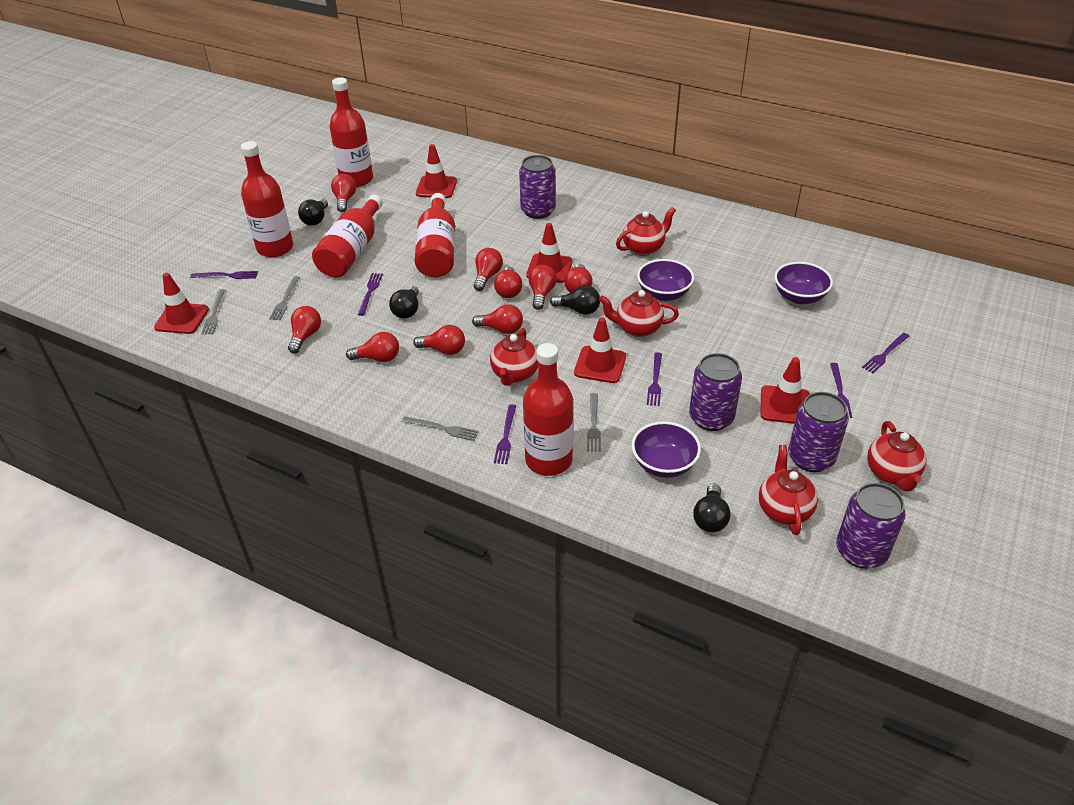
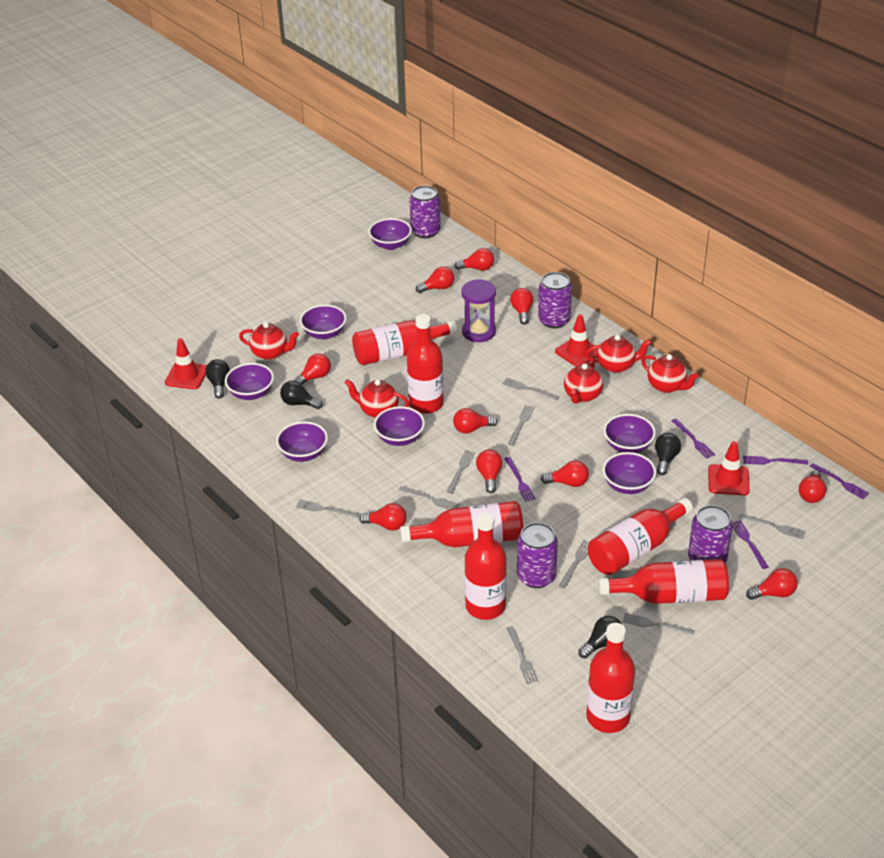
grey fork: [201,289,225,335] [269,276,300,320] [402,416,479,441] [587,393,601,452] = 4 -> [296,499,359,518] [398,486,460,510] [447,450,475,494] [502,378,559,400] [506,626,539,684] [508,405,535,446] [559,540,589,589] [623,613,695,636] [739,514,806,539] = 9
purple bowl: [631,421,701,478] [637,259,694,301] [774,262,833,304] = 3 -> [225,363,274,400] [276,422,328,462] [300,305,347,339] [368,218,412,250] [374,406,425,446] [603,452,656,494] [604,414,656,453] = 7
purple fork: [190,271,258,279] [358,273,383,316] [494,404,516,464] [647,352,662,406] [830,363,852,418] [862,333,909,373] = 6 -> [505,457,536,502] [672,419,715,459] [733,520,768,569] [743,456,808,465] [809,463,869,499] = 5
purple hourglass: none = 0 -> [461,279,496,342] = 1
red bottle: [241,141,293,257] [312,195,383,278] [330,78,373,187] [415,193,455,277] [523,343,573,476] = 5 -> [352,320,457,365] [400,501,523,548] [407,314,444,414] [465,513,507,620] [586,623,635,733] [588,498,693,575] [598,559,729,604] = 7
red light bulb: [288,306,321,353] [331,174,356,212] [346,332,399,362] [413,325,465,355] [472,304,523,334] [474,248,503,291] [494,266,522,298] [529,265,557,310] [564,264,592,293] = 9 -> [293,353,331,385] [359,503,407,531] [416,266,454,293] [453,408,498,434] [454,248,494,271] [476,450,502,493] [510,288,533,325] [541,460,589,487] [746,568,798,600] [799,470,827,503] = 10
red traffic cone: [154,273,209,334] [416,144,457,198] [526,223,572,283] [574,317,626,383] [760,357,810,424] = 5 -> [165,338,207,389] [555,314,598,367] [708,441,750,495] = 3

